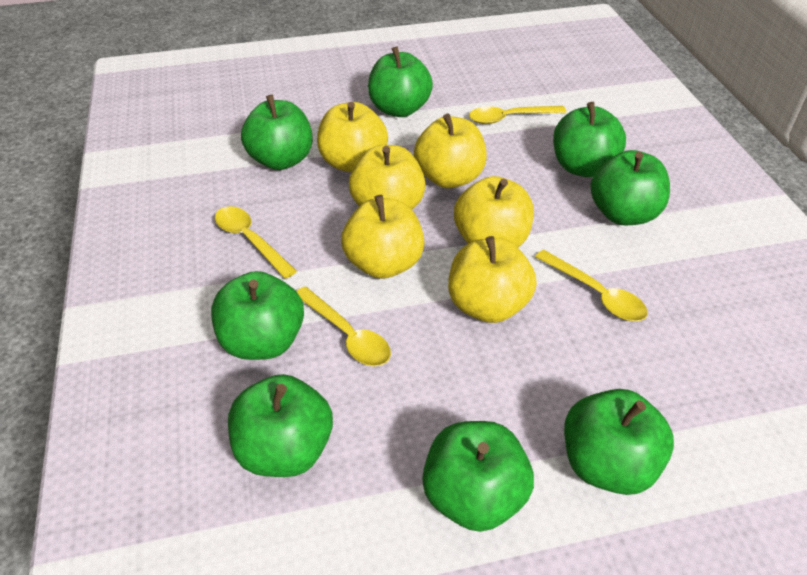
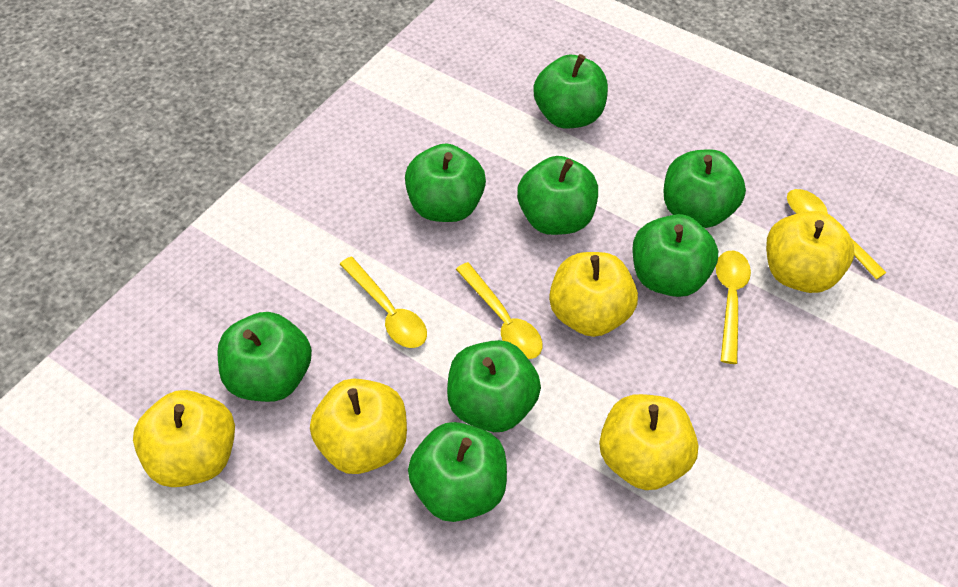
yellow apple: [317,102,388,172] [341,195,424,279] [349,145,426,209] [414,114,487,188] [448,236,537,323] [454,176,534,247] = 6 -> [133,390,235,487] [310,378,407,474] [549,252,638,337] [599,394,699,490] [766,211,854,293] = 5

